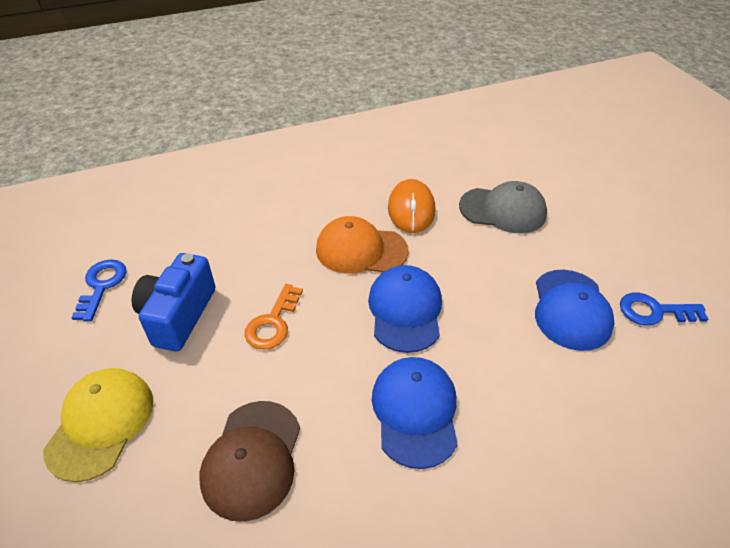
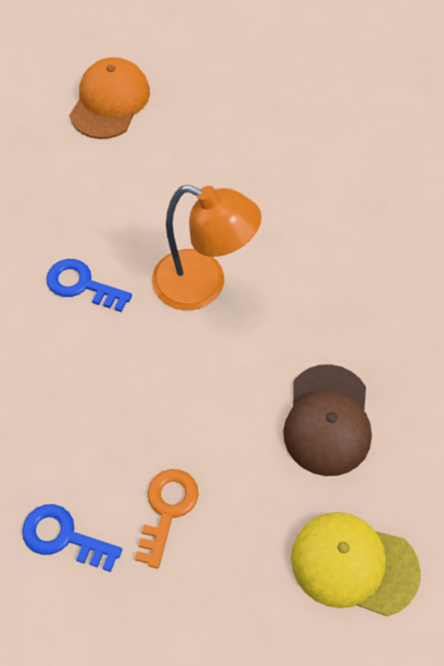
blue camera: [131,253,216,352] = 1 -> none = 0
blue cap: [368,265,442,353] [372,357,458,469] [535,270,614,351] = 3 -> none = 0
grey cap: [459,181,547,234] = 1 -> none = 0
orange lamp: none = 0 -> [152,185,262,310] = 1
orange mouse: [388,179,435,233] = 1 -> none = 0

